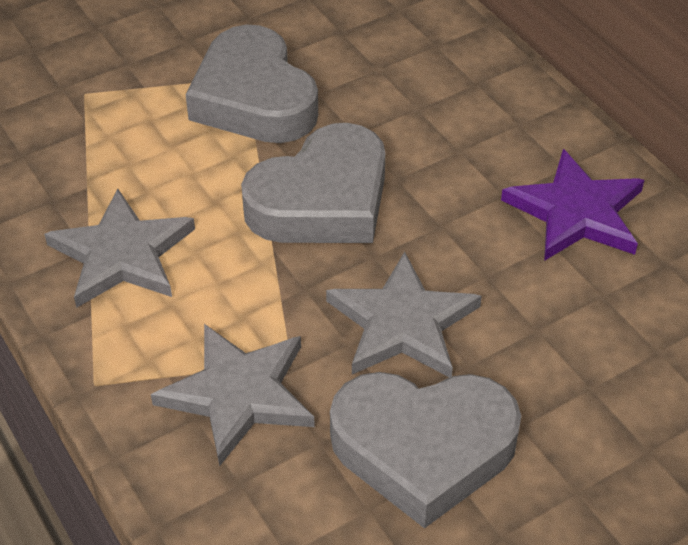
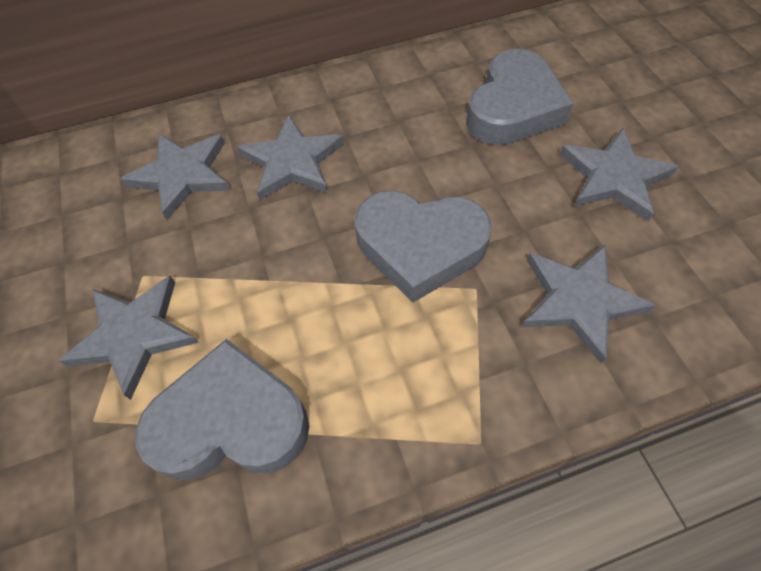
grey star: [44,189,195,308] [151,324,315,466] [326,252,482,377] = 3 -> [59,276,199,400] [120,134,231,220] [237,115,344,200] [522,245,656,364] [560,128,679,221] = 5
purple star: [501,149,644,261] = 1 -> none = 0

